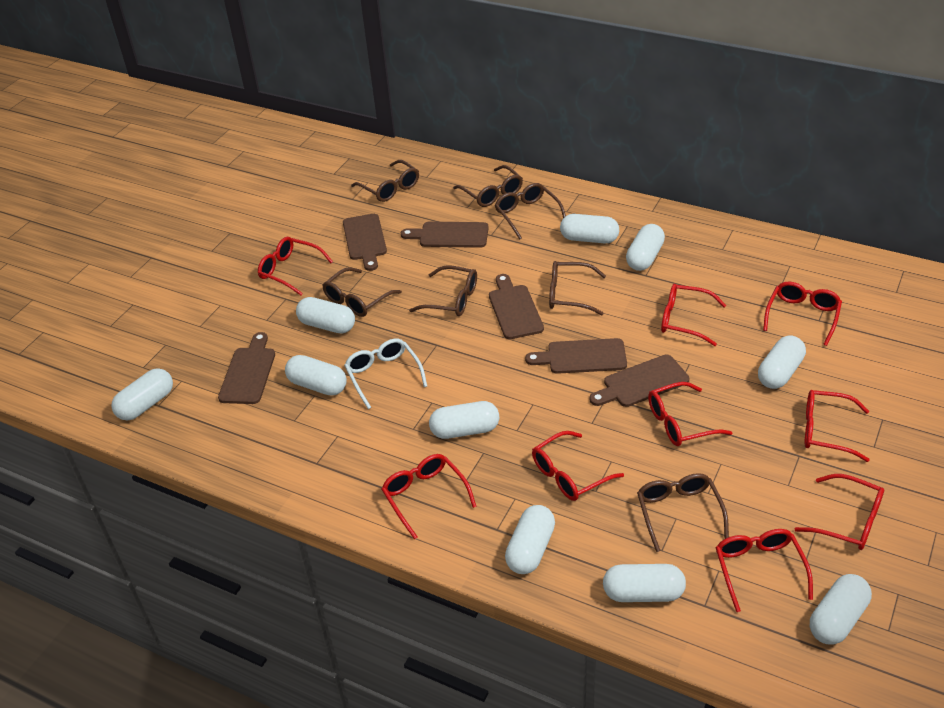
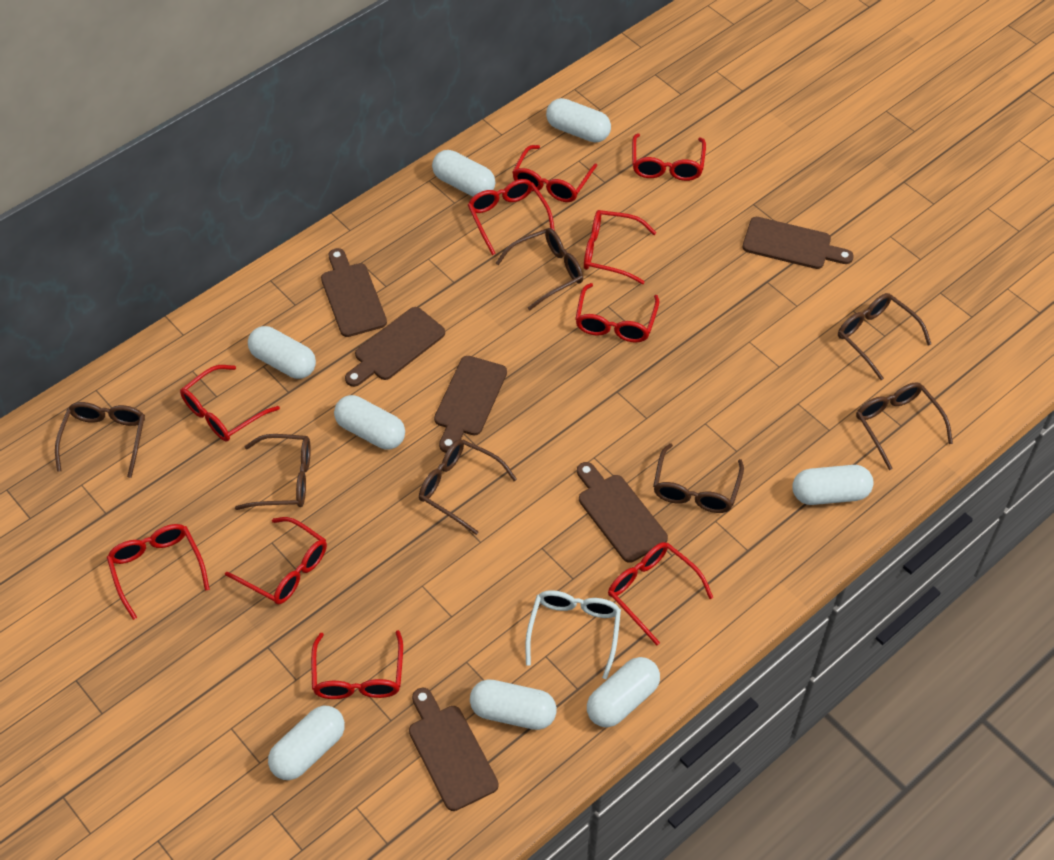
red glasses: [258,237,333,295] [381,454,477,539] [532,431,624,501] [648,382,733,446] [661,284,726,346] [715,529,813,612] [763,282,842,346] [795,474,884,550] [805,390,869,462] = 9 -> [107,524,209,620] [180,365,280,442] [225,517,327,604] [311,630,403,699] [468,179,555,255] [512,145,597,202] [575,283,659,343] [584,210,657,284] [608,542,713,645] [632,133,706,181] = 10
white capsule: [111,368,173,421] [285,355,347,396] [296,297,355,334] [429,401,499,439] [505,505,555,574] [560,214,619,243] [603,564,686,602] [626,224,665,271] [758,336,806,389] [810,574,872,645] = 10 -> [248,326,316,379] [268,706,345,780] [334,395,405,450] [432,150,495,197] [470,679,557,730] [546,98,611,143] [587,657,660,727] [792,465,873,505] = 8

